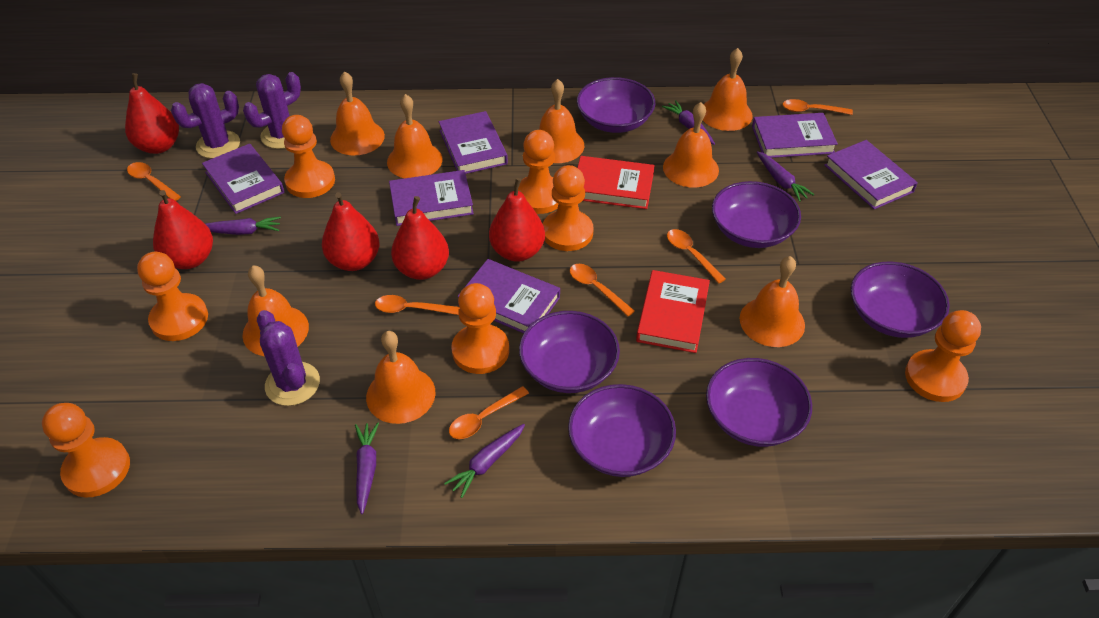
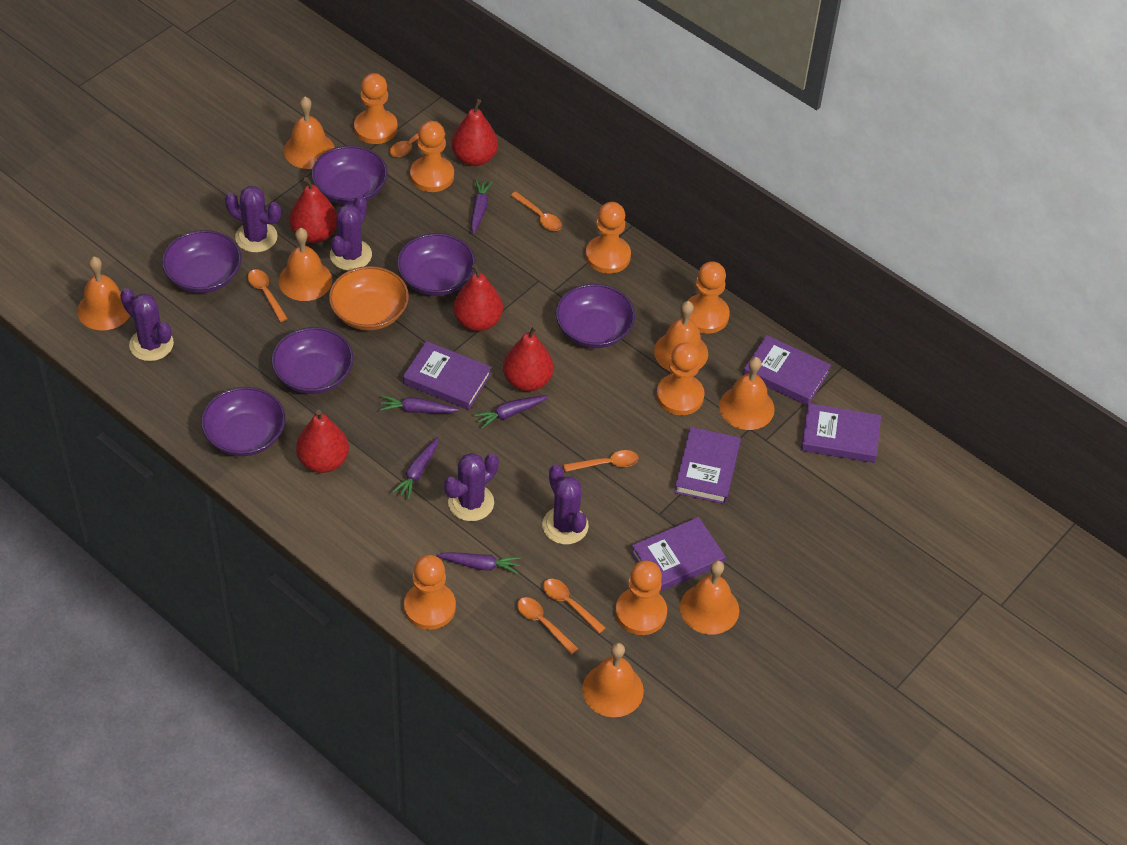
orange bell: [242,265,309,356] [330,71,385,155] [366,331,436,424] [387,94,443,178] [539,79,585,163] [663,102,719,187] [703,48,753,131] [740,256,805,347] = 8 -> [77,257,131,330] [278,228,332,301] [284,97,335,169] [582,643,644,717] [654,301,708,372] [680,560,739,635] [719,357,775,430] = 7
orange bowl: none = 0 -> [329,266,409,330] = 1
purple book: [202,144,284,214] [389,170,474,226] [439,111,508,174] [458,259,560,333] [752,113,838,158] [825,140,918,209] = 6 -> [403,341,491,410] [631,517,726,592] [674,427,741,504] [743,335,831,405] [801,403,881,463] = 5
purple cactus: [171,83,240,159] [243,72,301,149] [257,310,320,406] = 3 -> [120,288,174,361] [225,186,281,253] [330,195,372,271] [444,453,499,521] [542,465,589,544] = 5
red book: [577,156,655,209] [636,270,710,353] = 2 -> none = 0

